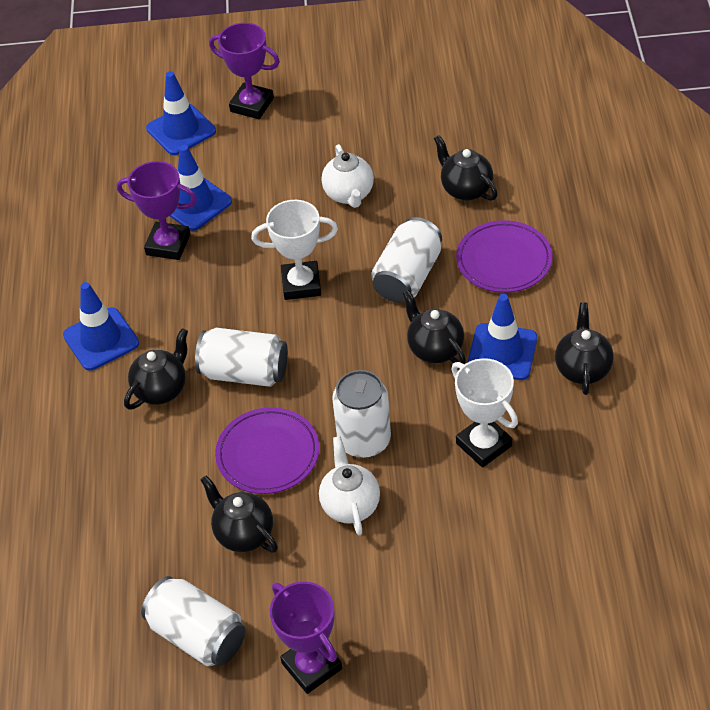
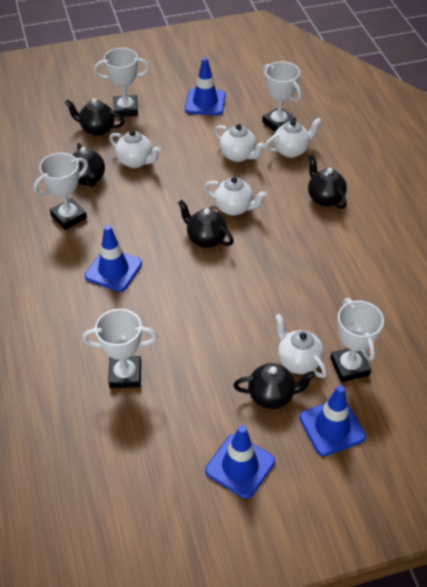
purple plate: [215,407,319,494] [456,220,552,293] = 2 -> none = 0
purple trophy: [117,161,197,260] [209,23,280,119] [270,581,342,694] = 3 -> none = 0
white can: [141,576,246,667] [195,328,288,387] [332,370,391,458] [371,217,442,303] = 4 -> none = 0
white teapot: [319,436,380,535] [322,144,374,208] = 2 -> [109,130,161,168] [204,177,267,216] [215,124,265,162] [265,117,322,158] [275,314,327,378] = 5
white trophy: [251,200,338,300] [451,358,518,468] = 2 -> [34,153,88,230] [82,309,158,388] [94,48,150,117] [262,61,301,132] [330,298,384,382] = 5

